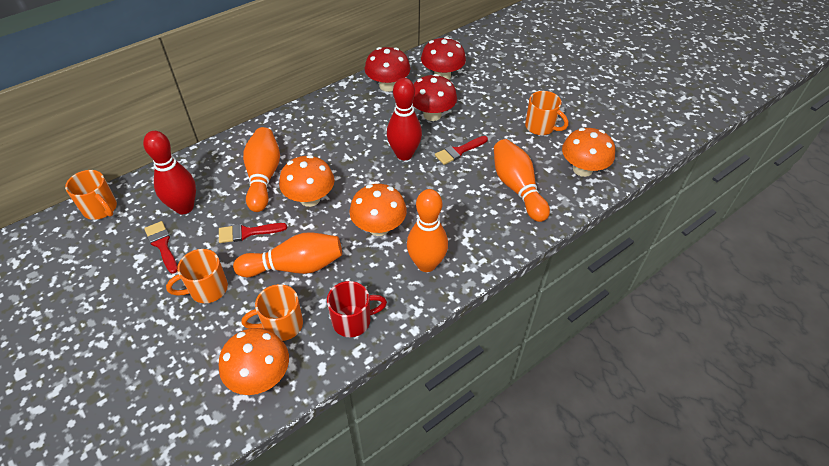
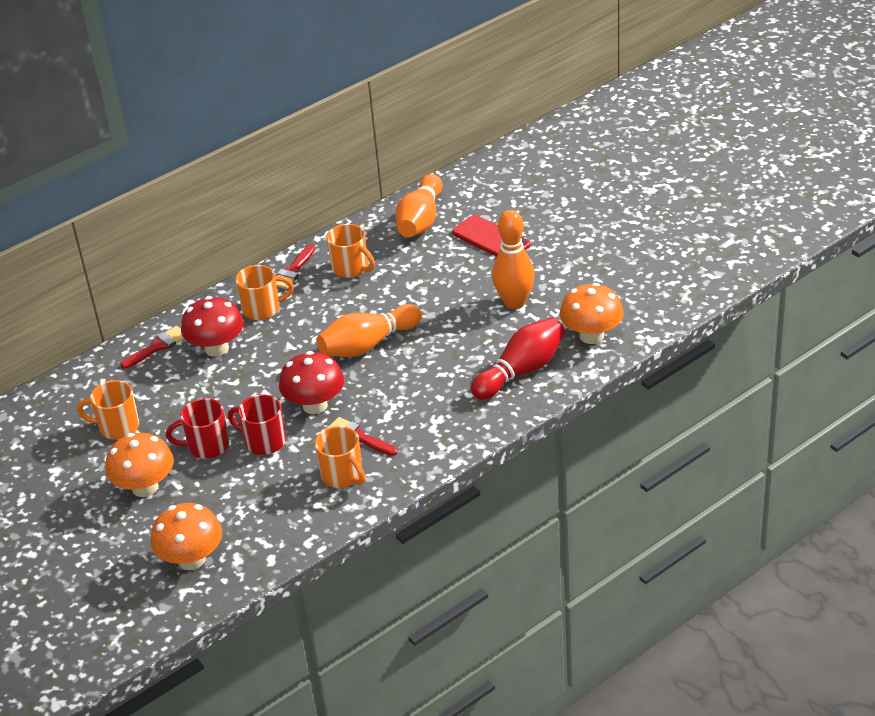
orange bowling pin: [233,232,342,277] [243,127,280,212] [407,189,448,272] [494,139,550,222] = 4 -> [317,304,422,357] [395,174,443,237] [492,210,535,309] = 3
orange mushroom: [219,328,289,395] [279,155,335,207] [349,184,407,236] [562,128,615,177] = 4 -> [105,433,174,497] [150,503,222,570] [560,283,624,344] = 3
red bowling pin: [143,131,196,214] [387,78,422,160] = 2 -> [471,317,565,400] = 1
red mug: [327,281,387,337] = 1 -> [166,398,229,459] [228,394,286,455] = 2
red mushroom: [365,47,410,92] [412,74,457,121] [421,37,466,80] = 3 -> [181,296,244,357] [279,351,344,414] = 2
red phone: none = 0 -> [452,215,530,257] = 1

